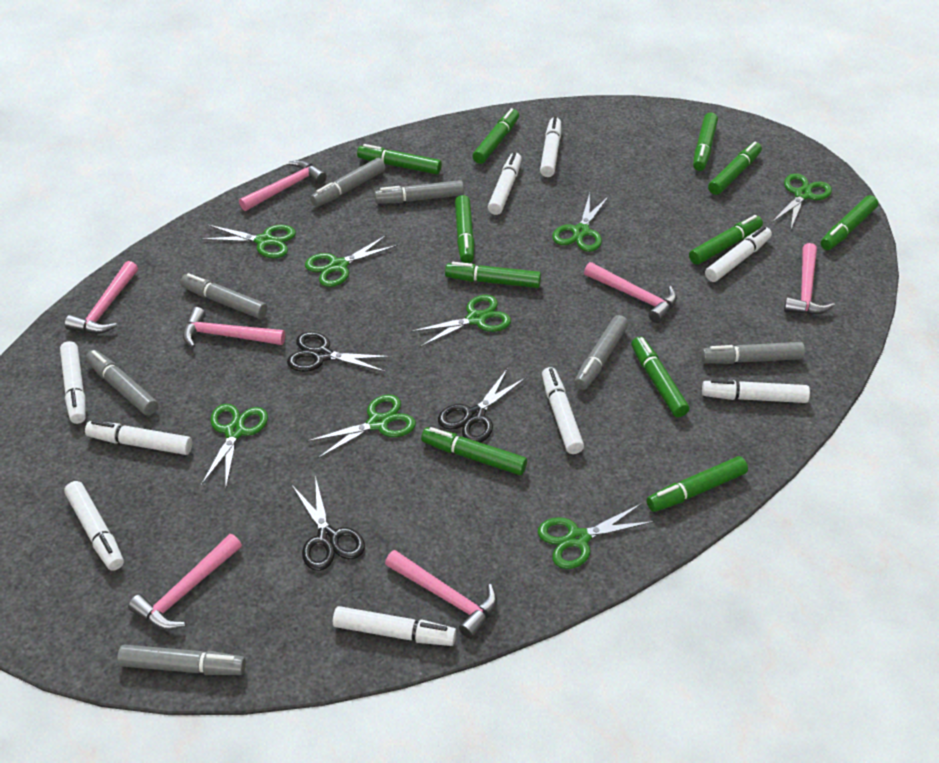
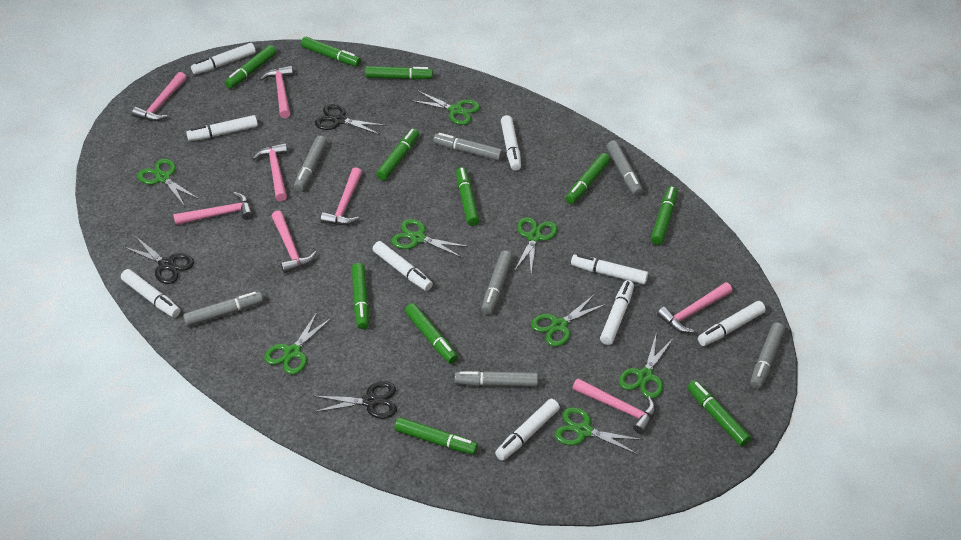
pink hammer: [64,261,138,334] [128,534,242,630] [183,307,285,348] [239,160,327,211] [385,550,497,639] [584,262,677,323] [784,243,835,315] = 7 -> [132,72,187,121] [173,192,253,225] [252,143,288,201] [260,66,293,118] [272,211,317,273] [320,167,362,225] [572,378,656,434] [657,282,732,333] = 8

